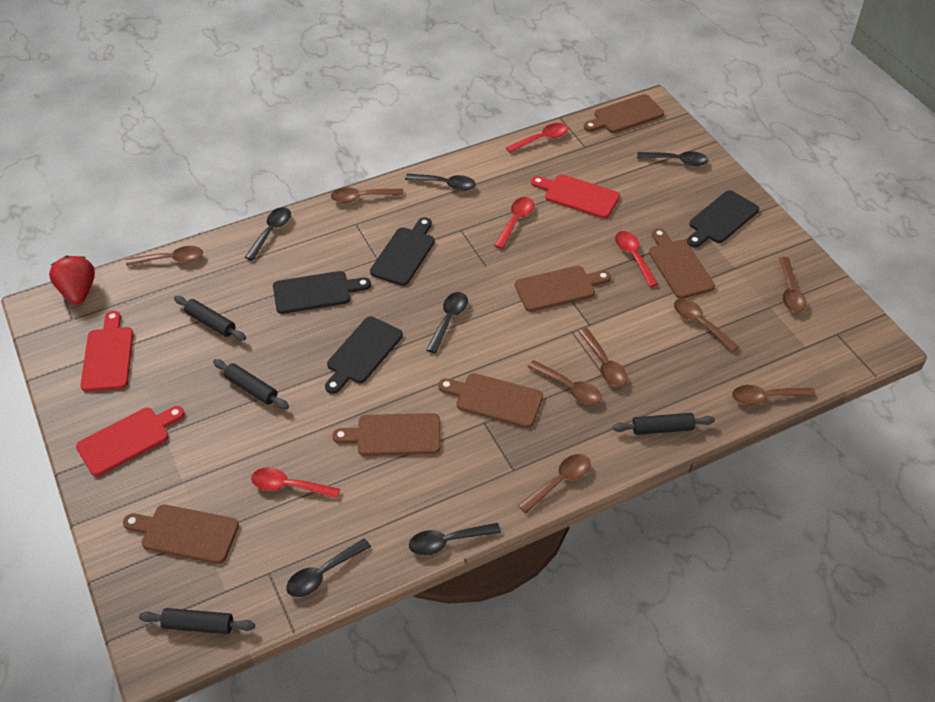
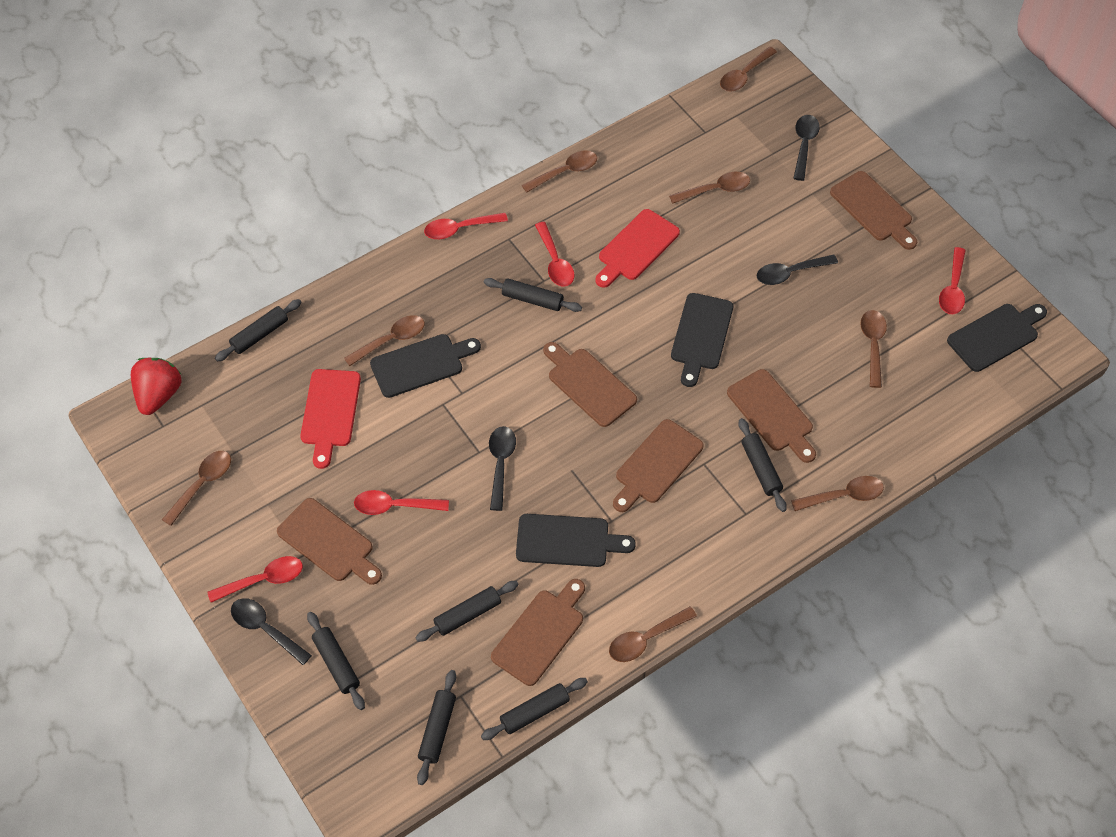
black rolling pin: [139,608,255,634] [174,296,246,341] [213,359,289,409] [613,413,715,435] = 4 -> [215,299,302,362] [307,612,365,710] [415,581,518,642] [417,670,456,785] [481,678,588,740] [484,278,582,312] [738,418,787,512] = 7
black spoon: [245,207,291,261] [286,538,371,597] [405,174,476,191] [409,523,501,555] [426,292,468,353] [637,151,708,166] = 6 -> [231,598,312,665] [489,426,516,511] [756,255,838,285] [793,115,820,181] = 4
red cutting board: [76,406,185,476] [80,311,133,392] [531,174,620,218] = 3 -> [300,369,361,469] [595,209,680,288] = 2
red spoon: [251,467,340,499] [494,197,534,249] [506,123,568,153] [615,231,658,287] = 4 -> [207,556,303,603] [354,490,449,515] [424,213,508,239] [535,222,574,287] [939,247,966,314] = 5

